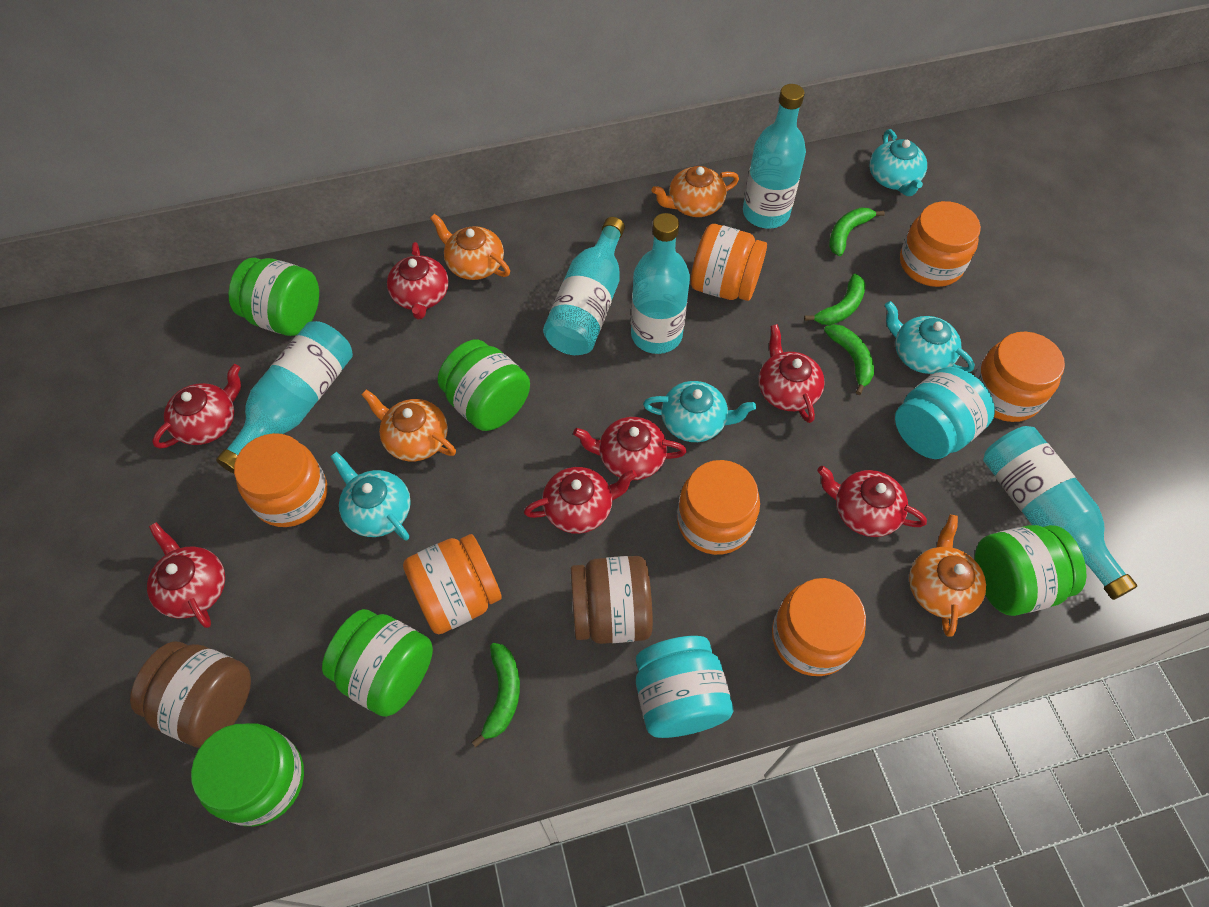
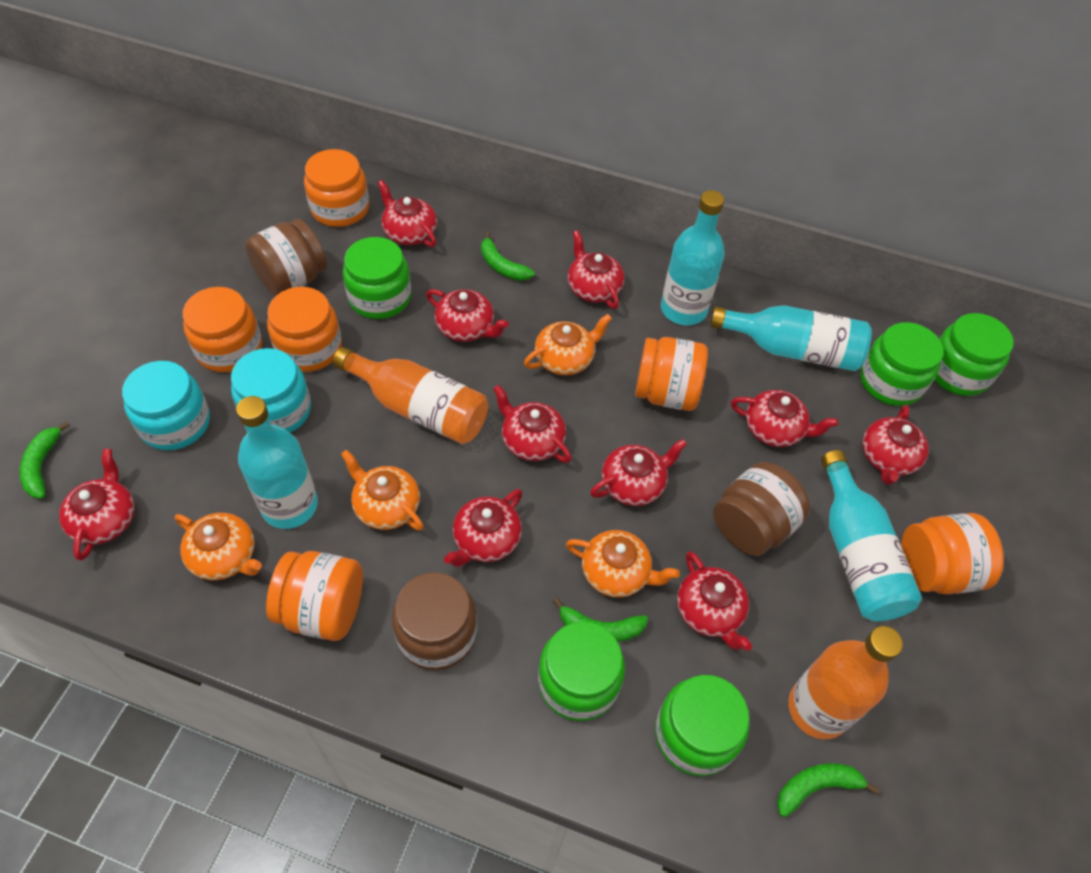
brown jar: [130,641,251,748] [571,556,653,644] = 2 -> [245,219,327,296] [392,572,477,670] [713,462,810,556] = 3
orange bottle: none = 0 -> [333,347,488,444] [788,626,903,739] = 2
orange jar: [234,433,327,527] [403,534,502,634] [677,460,760,555] [691,224,767,301] [772,578,866,676] [900,201,981,287] [974,331,1065,422] = 7 -> [183,287,262,372] [266,551,363,641] [267,287,342,372] [304,149,369,227] [635,337,708,411] [901,513,1004,594] = 6
red teapot: [147,522,225,628] [152,364,241,449] [387,242,449,319] [524,467,637,534] [573,417,687,480] [759,324,825,423] [817,466,927,537] = 7 -> [59,449,135,560] [378,180,437,247] [426,289,509,342] [444,489,522,567] [493,385,572,463] [568,230,624,309] [590,439,687,506] [677,551,752,651] [731,390,838,447] [862,405,929,485] = 10
turquoise bottle: [216,321,353,474] [543,217,625,355] [631,213,690,354] [743,84,806,229] [983,426,1137,600] = 5 -> [236,396,318,529] [661,190,725,325] [710,305,872,371] [821,450,922,621] = 4
turquoise teapot: [330,452,411,540] [643,381,756,442] [870,129,927,196] [885,301,975,374] = 4 -> none = 0

